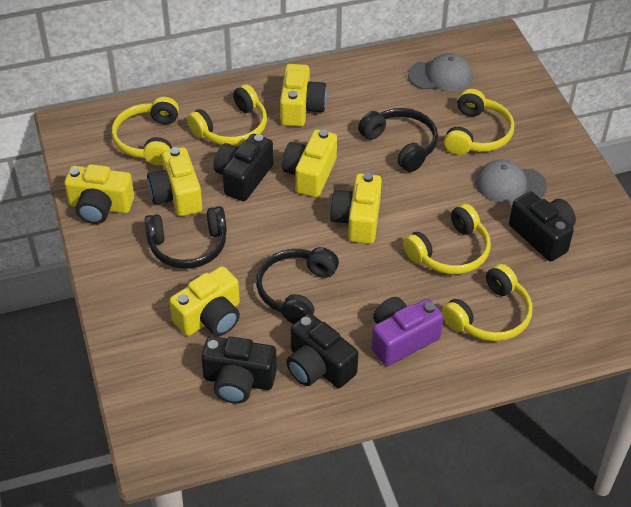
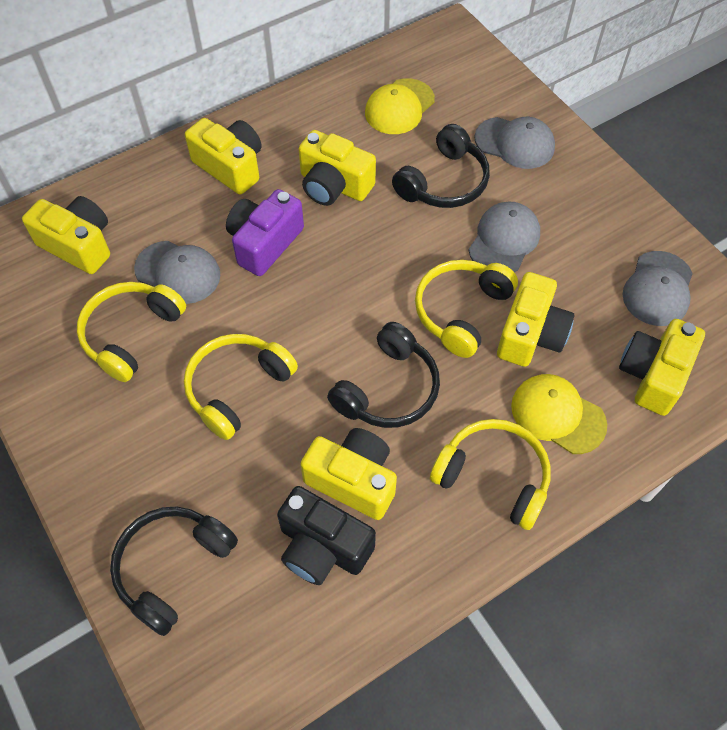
black camera: [201,336,277,404] [214,134,273,201] [286,313,358,388] [509,191,576,261] = 4 -> [277,486,376,585] = 1
grey cap: [408,53,473,92] [476,159,547,203] = 2 -> [134,241,220,304] [469,202,540,272] [474,117,555,169] [622,251,693,326] = 4
yellow cap: none = 0 -> [365,78,435,134] [511,374,607,454] = 2
yellow headphones: [112,97,179,165] [187,84,267,146] [403,204,491,274] [441,264,533,341] [444,89,515,155] = 5 -> [77,282,186,382] [184,334,298,440] [415,260,518,358] [430,419,551,530] = 4

